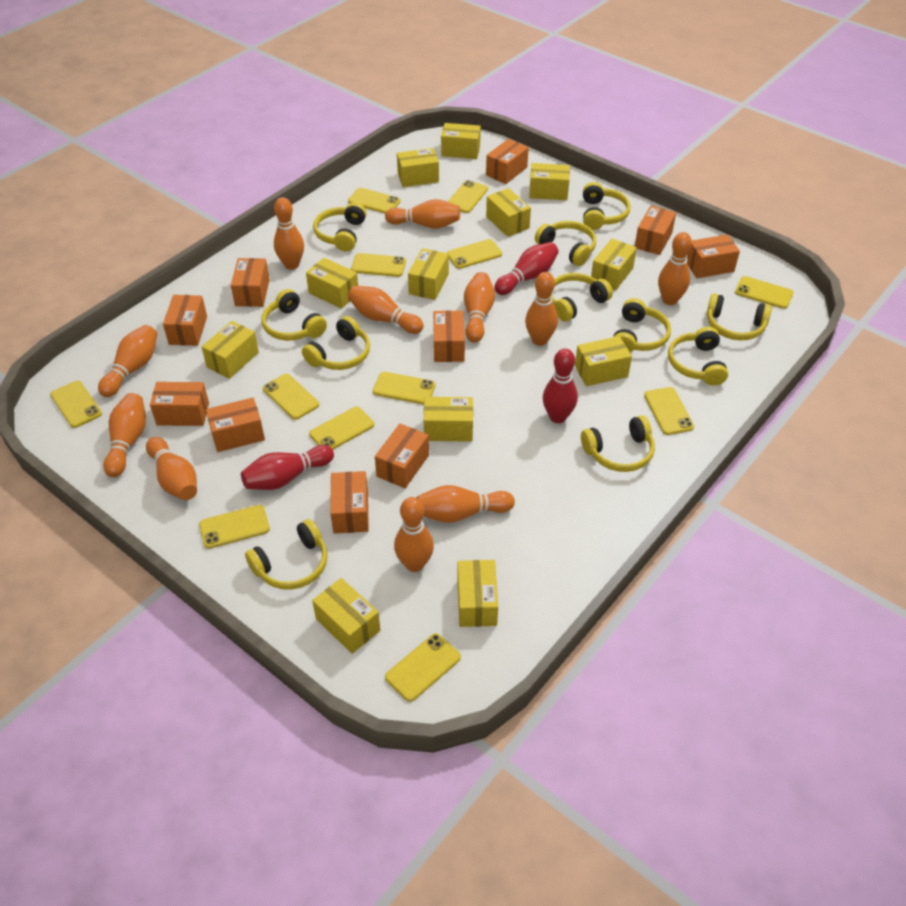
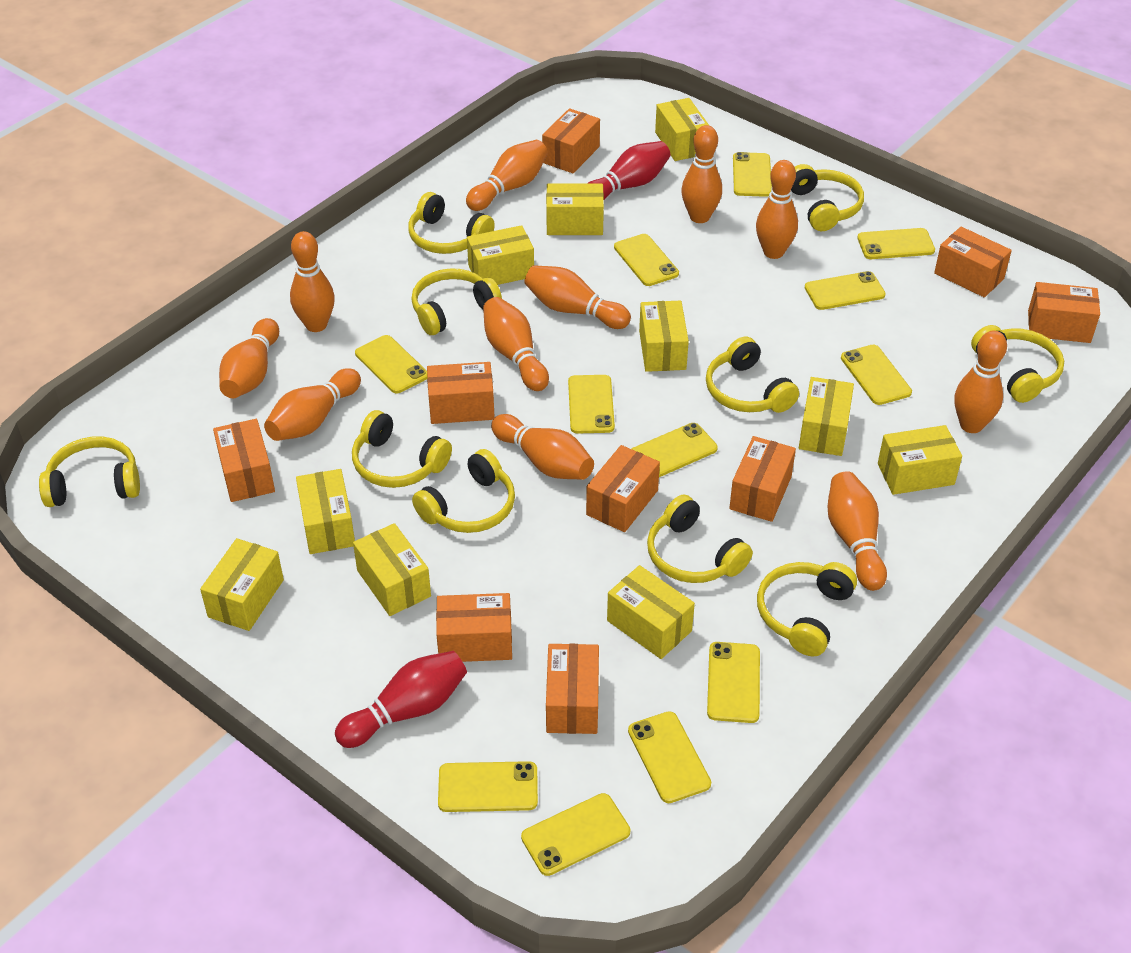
orange box: [150,382,209,426] [163,295,207,346] [206,398,265,452] [231,258,270,307] [330,471,369,534] [375,424,429,488] [433,310,465,362] [486,139,529,184] [635,206,676,255] [687,234,740,278] = 10 -> [213,419,275,502] [427,362,495,424] [436,593,512,662] [542,108,600,173] [546,644,599,734] [586,445,660,532] [729,436,796,522] [934,227,1012,297] [1028,282,1100,343] = 9
red bowling pin: [241,445,334,490] [494,242,559,295] [543,349,578,423] = 3 -> [335,651,467,748] [587,141,670,200] = 2
yellow box: [202,321,259,379] [306,258,358,309] [312,578,380,654] [397,148,439,187] [408,248,449,300] [424,397,473,442] [441,123,481,159] [458,560,498,627] [486,188,531,237] [529,163,570,200] [575,336,632,386] [591,239,637,291] = 12 -> [200,538,284,631] [296,469,355,554] [353,523,431,616] [467,225,534,285] [546,184,604,235] [607,565,695,659] [639,300,689,372] [655,98,709,161] [799,377,854,456] [878,425,962,495] = 10
yellow headphones: [245,519,328,590] [261,289,327,341] [302,316,370,370] [313,202,367,251] [535,221,596,266] [552,273,613,322] [581,415,655,472] [583,182,631,230] [613,298,671,352] [668,326,728,386] [706,293,772,340] = 11 -> [39,436,140,507] [352,410,452,488] [408,192,495,254] [411,268,502,335] [412,449,515,533] [647,495,753,583] [706,337,799,413] [757,562,857,656] [791,164,864,231] [971,325,1064,403] = 10

